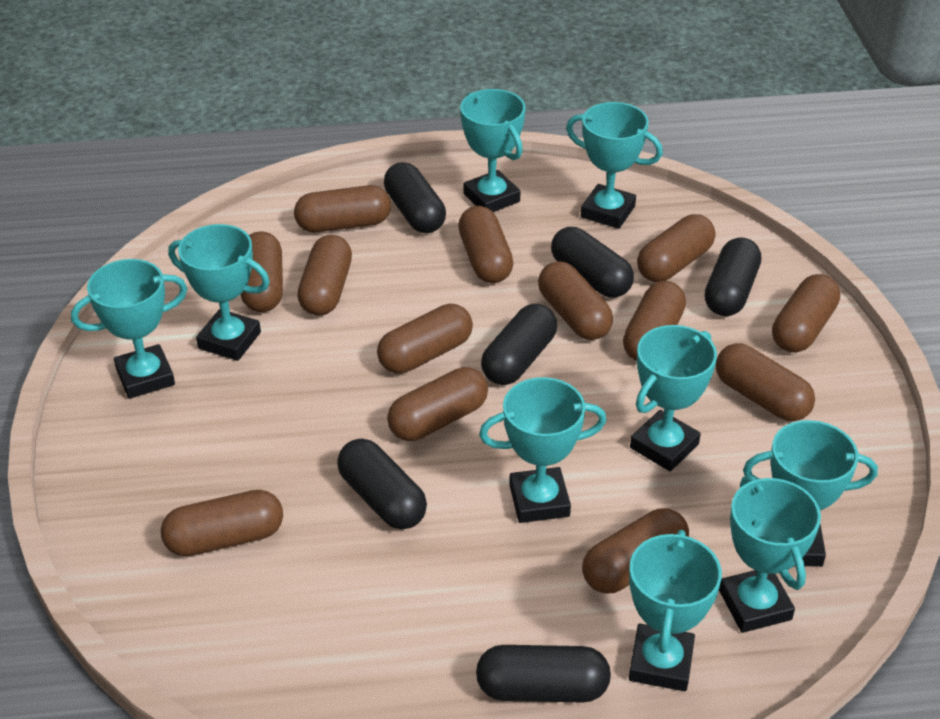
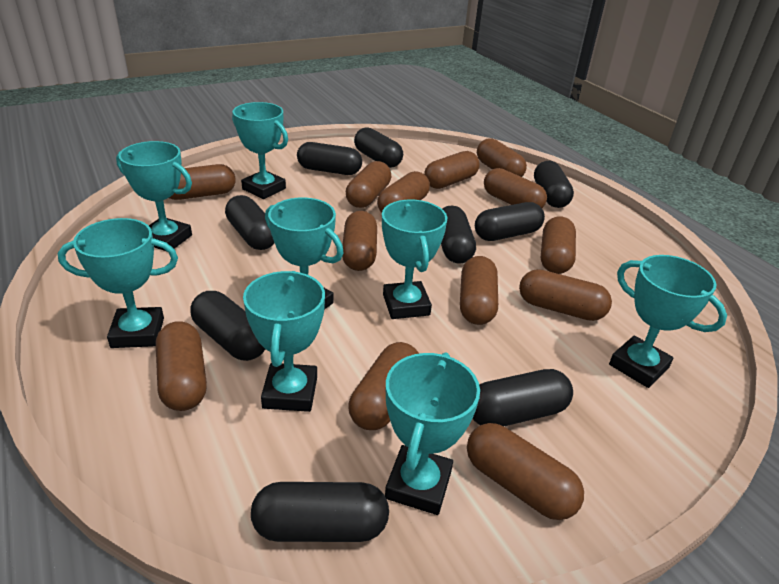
black capsule: [337,439,427,530] [384,162,446,233] [476,645,611,703] [481,304,557,385] [551,227,634,298] [704,237,761,316] = 6 -> [190,291,265,361] [225,195,274,250] [251,482,389,542] [297,142,362,175] [354,127,403,168] [441,205,476,264] [473,369,573,426] [475,202,545,241] [534,161,574,208] = 9
turquoise trophy: [71,259,187,399] [168,224,270,361] [461,89,525,212] [479,377,606,523] [566,102,663,229] [629,530,722,691] [630,325,717,471] [719,475,821,633] [743,420,878,567] = 9 -> [58,218,178,348] [116,141,192,251] [232,102,288,199] [243,271,325,412] [265,197,344,310] [382,200,447,319] [385,352,480,515] [609,255,727,388] = 8

